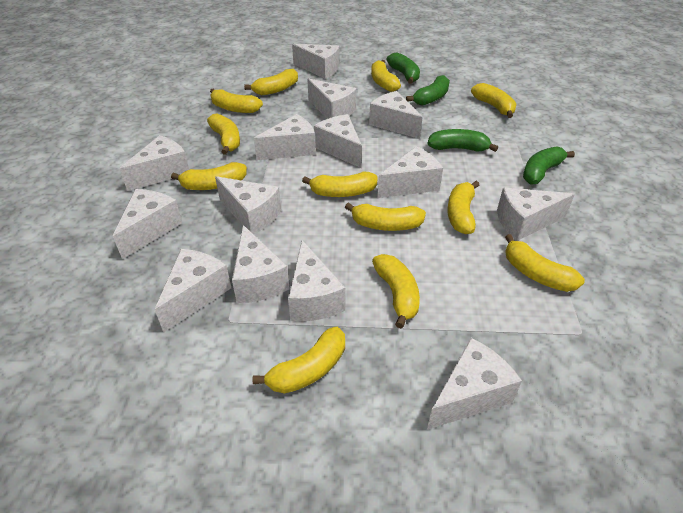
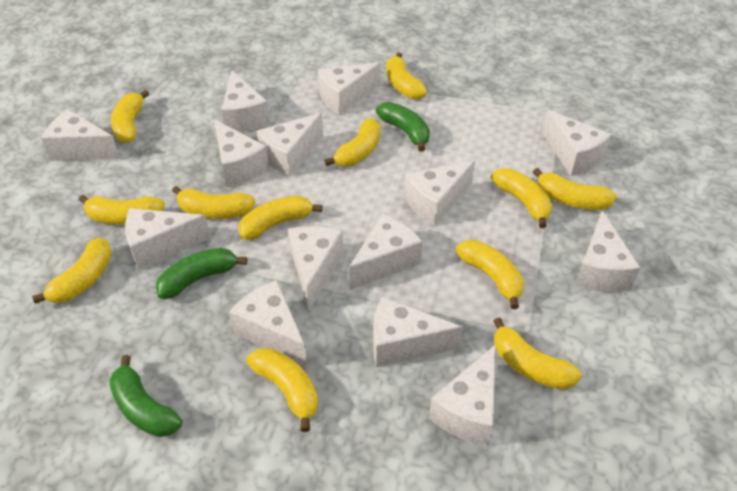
green banana: [387,52,420,84] [406,75,450,105] [428,129,498,152] [523,146,575,185] = 4 -> [109,355,182,437] [156,248,247,299] [376,102,430,152] = 3

